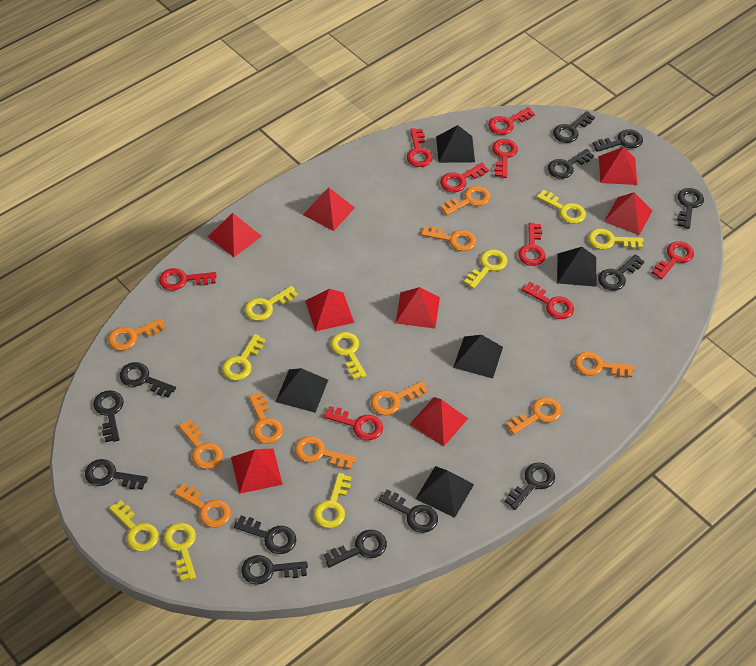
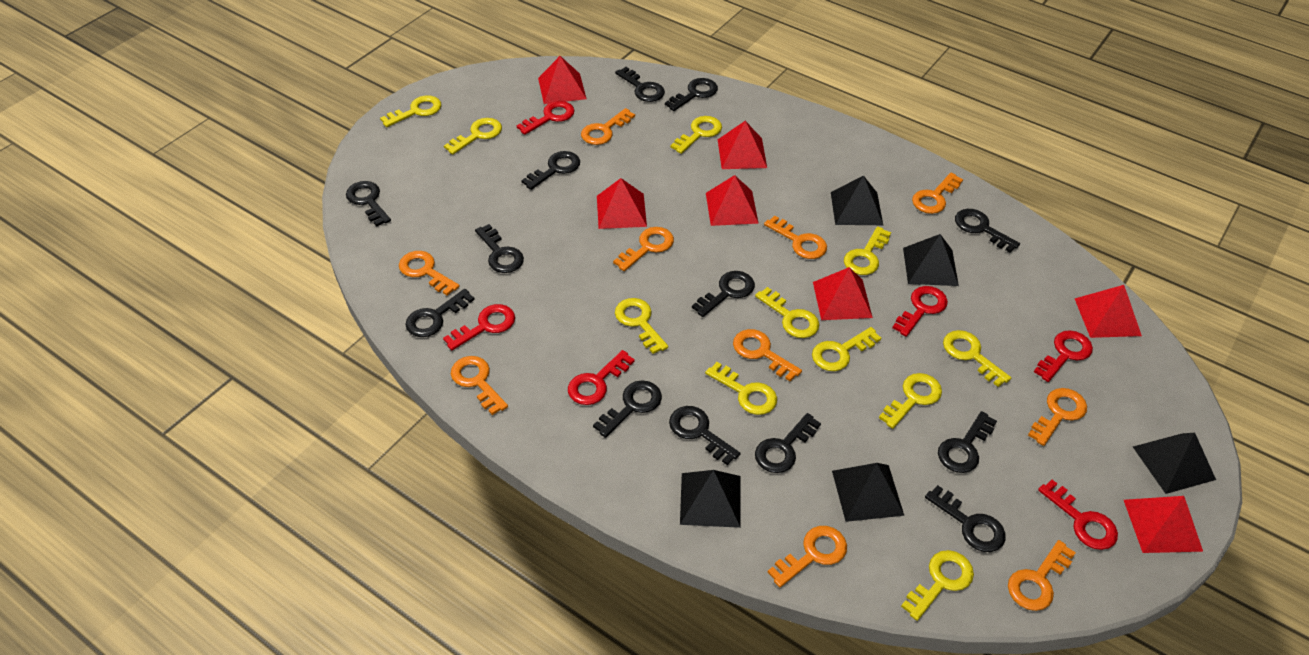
red key: [159,268,217,291] [323,406,383,440] [407,128,433,167] [440,163,489,192] [488,107,535,135] [492,139,518,178] [518,223,546,266] [522,282,574,319] [652,241,694,279] = 9 -> [443,304,515,350] [517,101,575,135] [568,350,635,405] [892,286,948,337] [1034,330,1093,382] [1038,480,1118,550] = 6
red pyramid: [208,213,262,257] [231,448,283,494] [303,188,355,231] [305,288,354,331] [396,287,440,328] [409,397,468,446] [599,147,637,185] [604,192,653,235] = 8 -> [538,56,587,104] [597,178,647,229] [706,175,759,226] [718,121,767,169] [813,267,873,320] [1075,285,1142,338] [1124,496,1203,553] = 7
yellow key: [109,500,159,552] [164,522,196,581] [222,334,266,381] [244,286,298,321] [314,473,351,528] [330,332,367,380] [464,249,508,289] [536,190,586,224] [588,228,644,250] = 9 -> [380,95,441,127] [444,118,502,155] [615,298,668,354] [671,116,722,154] [705,362,777,415] [755,287,819,338] [812,327,881,371] [844,226,891,275] [879,373,942,429] [901,550,974,621] [943,330,1011,387] = 11

